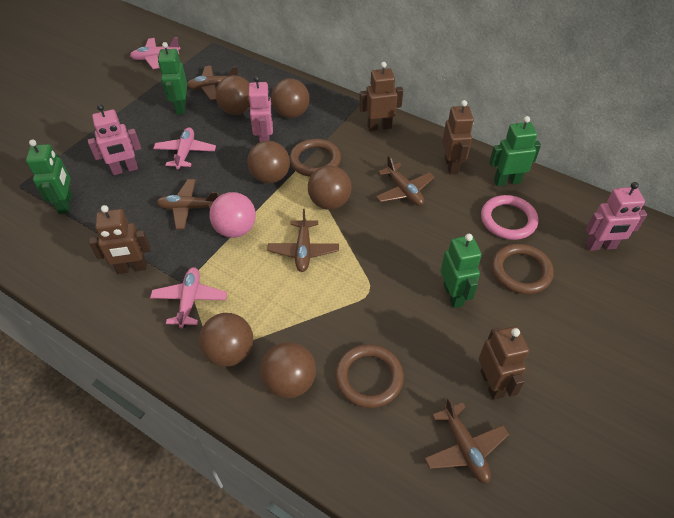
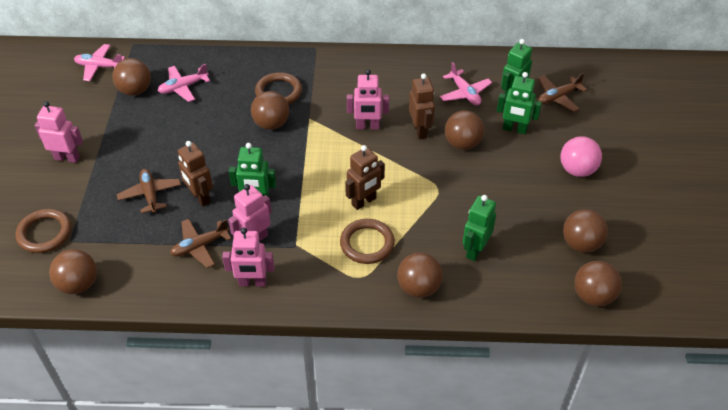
brown ball: [199,313,253,367] [216,75,250,115] [247,141,290,184] [260,342,316,398] [271,78,310,118] [308,166,352,210] = 6 -> [49,249,97,294] [112,58,151,96] [251,91,289,130] [397,252,443,298] [445,110,484,150] [563,209,608,253] [574,261,622,306] = 7
brown plane: [156,179,219,230] [187,66,238,100] [267,209,339,272] [376,155,435,206] [424,397,509,484] = 5 -> [116,169,181,214] [170,219,231,268] [538,73,587,112] = 3
brown robot: [89,205,151,274] [359,62,403,131] [442,100,474,174] [479,326,529,400] = 4 -> [178,141,213,207] [345,145,385,210] [409,74,435,139] = 3
pink ring: [481,195,538,240] = 1 -> none = 0
pink robot: [88,104,141,175] [249,76,273,143] [586,182,647,251] = 3 -> [35,101,83,163] [222,227,274,287] [228,184,272,241] [347,69,389,130] = 4

